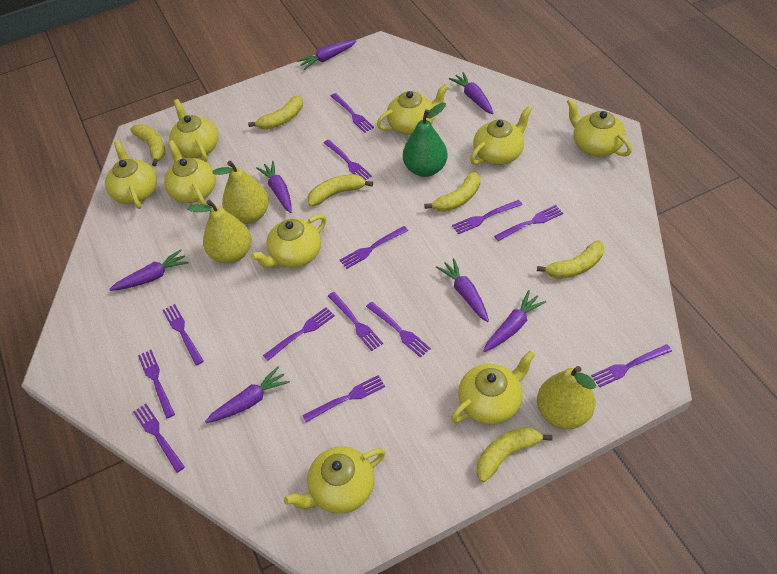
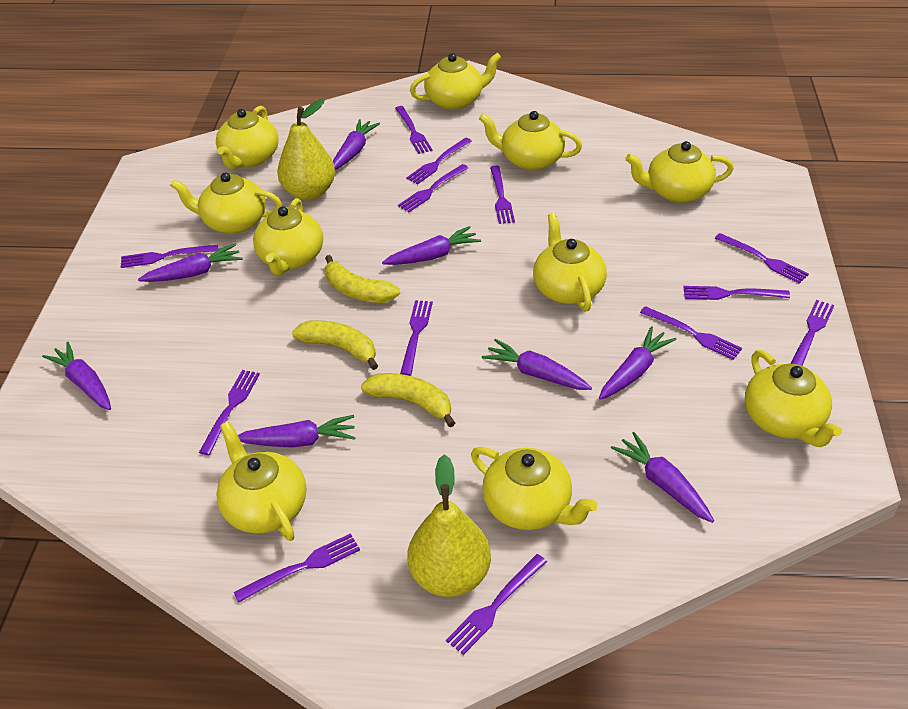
green pear: [403,102,448,177] = 1 -> none = 0
purple carrot: [109,249,189,291] [205,366,290,423] [256,161,292,213] [297,40,357,70] [436,258,489,322] [449,72,494,114] [484,290,547,352] = 7 -> [42,342,111,410] [138,244,242,282] [238,415,356,447] [333,119,380,170] [382,226,481,265] [482,339,592,390] [599,326,676,400] [611,432,714,523] = 8
yellow banana: [130,124,166,166] [248,95,303,130] [307,174,373,206] [424,171,480,212] [476,427,552,482] [537,240,604,279] = 6 -> [292,320,378,370] [325,255,400,303] [361,373,455,427] = 3
yellow pear: [187,200,252,264] [212,161,269,224] [537,366,596,429] = 3 -> [277,99,335,200] [407,455,491,597] = 2
yellow teapot: [105,140,157,209] [164,140,216,205] [169,99,218,162] [251,215,327,268] [284,446,386,514] [377,84,448,135] [451,350,535,425] [470,106,532,165] [567,98,632,157] = 9 -> [170,172,282,234] [216,106,279,169] [216,421,306,541] [253,198,323,275] [410,53,502,110] [471,447,598,530] [479,111,582,171] [533,213,607,312] [625,141,734,203] [745,350,842,447] = 10

